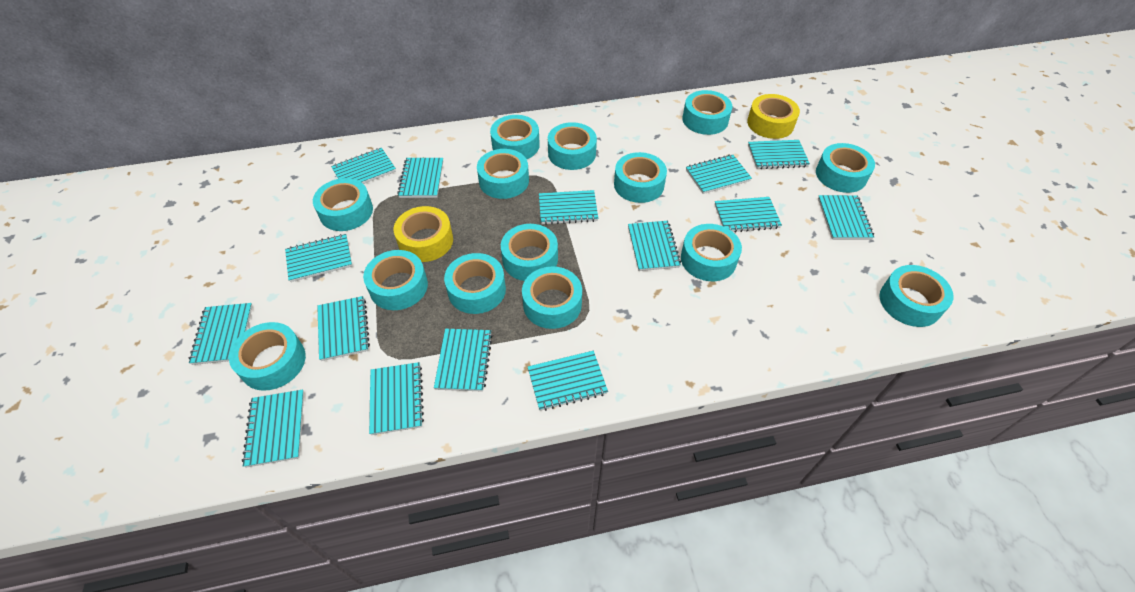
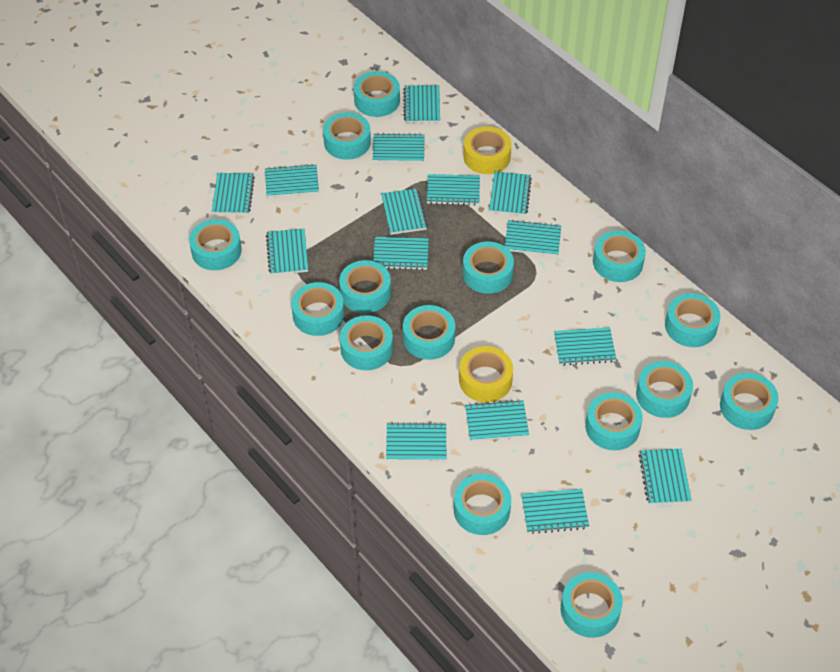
turquoise tape: [229,322,306,391] [313,178,373,231] [363,250,428,310] [444,253,506,314] [477,149,529,199] [490,115,540,159] [501,224,558,281] [522,267,582,329] [548,122,597,170] [614,152,667,203] [681,224,742,281] [683,90,732,135] [816,143,875,193] [880,265,954,327] = 14 -> [189,219,242,270] [291,282,344,336] [323,112,371,160] [339,260,391,313] [340,315,393,370] [354,71,400,117] [403,305,455,360] [454,474,511,535] [463,242,514,294] [561,572,623,638] [585,392,643,450] [593,230,646,282] [636,361,693,418] [665,293,720,347] [720,373,779,430] = 15

